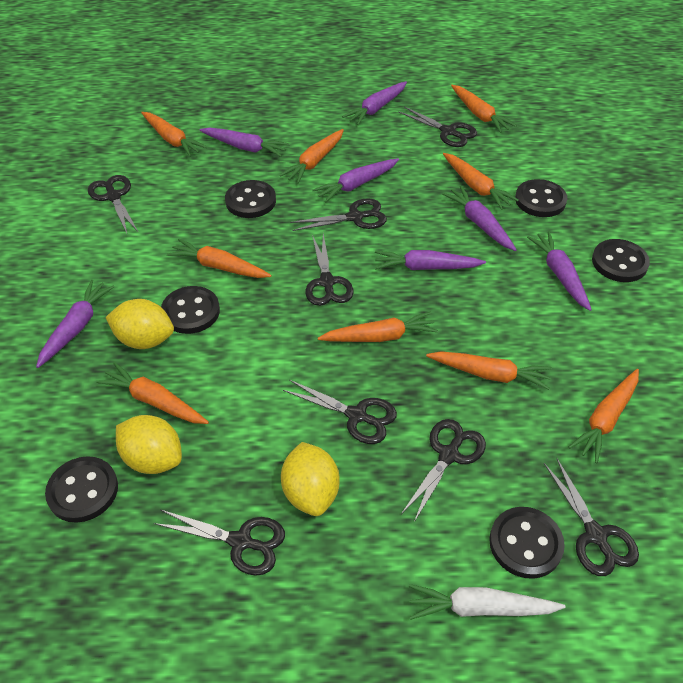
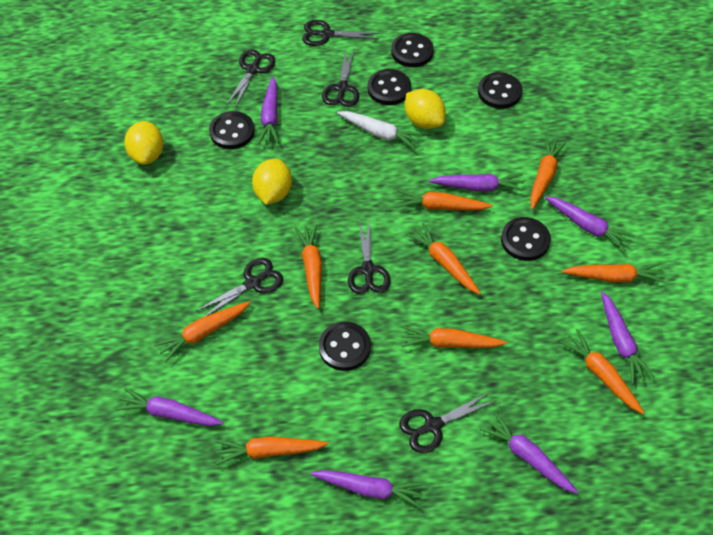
black scissors: [88,175,138,233] [154,510,285,576] [283,380,397,444] [290,198,387,231] [305,234,354,306] [399,107,477,147] [401,419,486,522] [544,458,639,576] = 8 -> [196,258,283,317] [226,49,275,108] [302,20,380,46] [322,48,359,107] [348,220,391,294] [399,392,495,453] = 6

